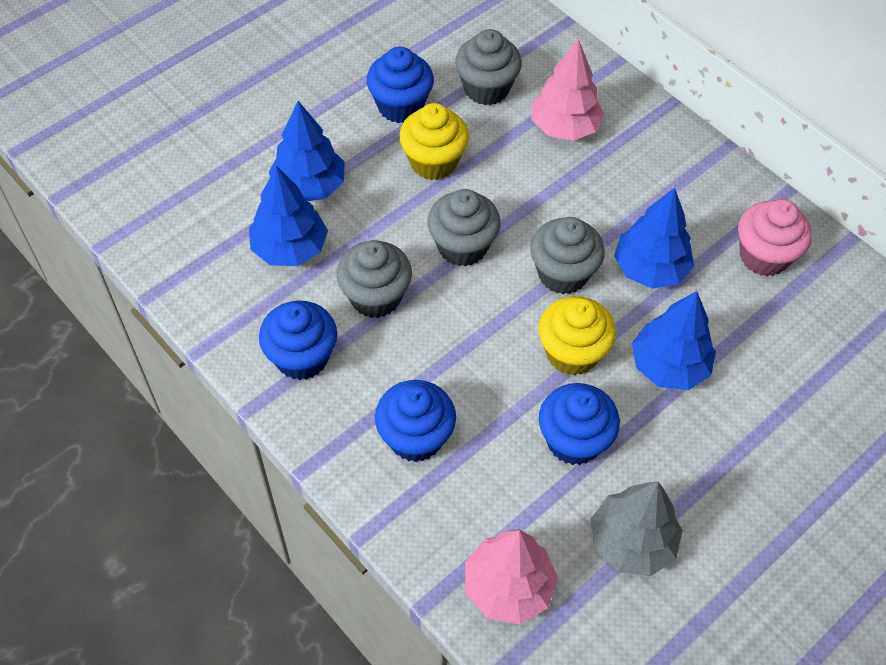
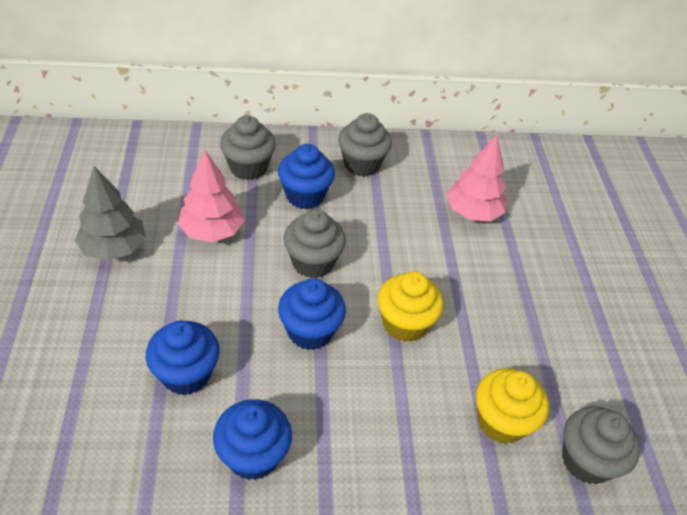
blue tree: [249,166,328,266] [269,101,345,201] [614,188,694,289] [632,291,716,390] = 4 -> none = 0
pink cupcake: [738,199,812,276] = 1 -> none = 0

